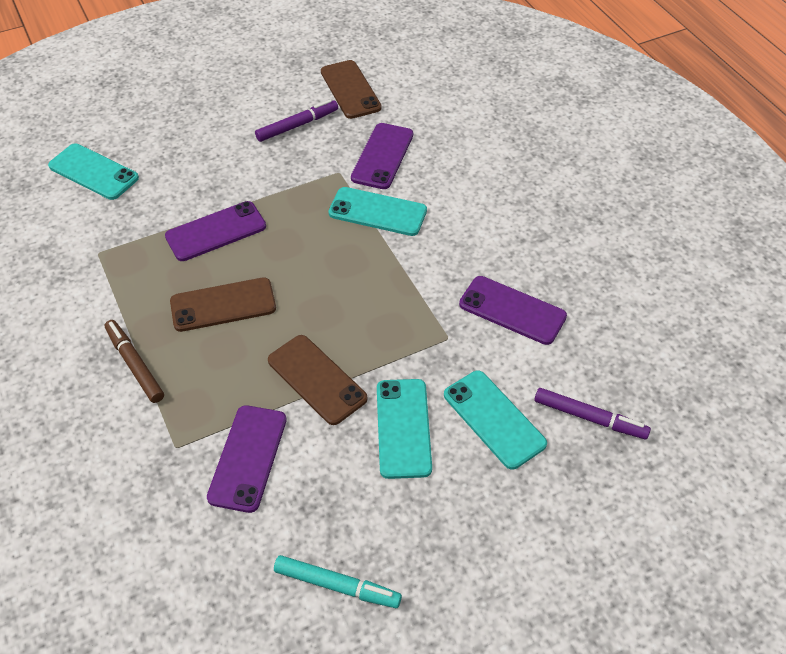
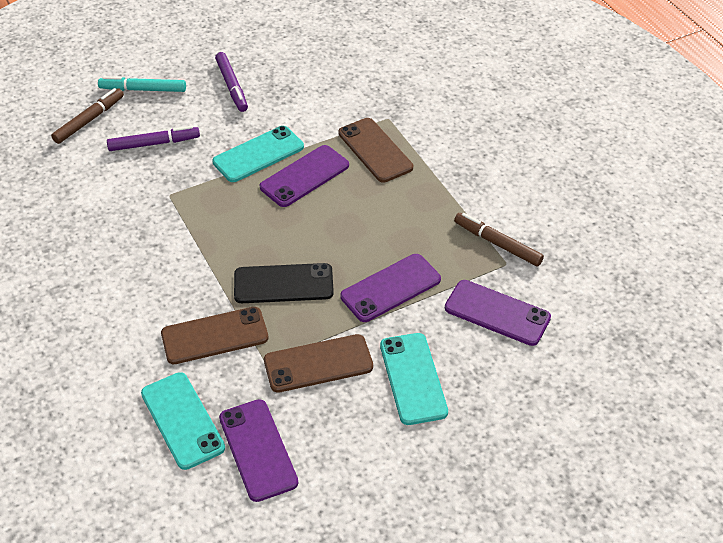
black phone: none = 0 -> [234,263,334,303] = 1
brown marker: [105,320,164,403] = 1 -> [51,88,124,144] [454,213,544,266] = 2
turquoise phone: [48,143,139,200] [328,187,427,236] [377,379,432,479] [444,371,547,470] = 4 -> [141,372,225,470] [212,126,304,182] [380,333,448,425] = 3

